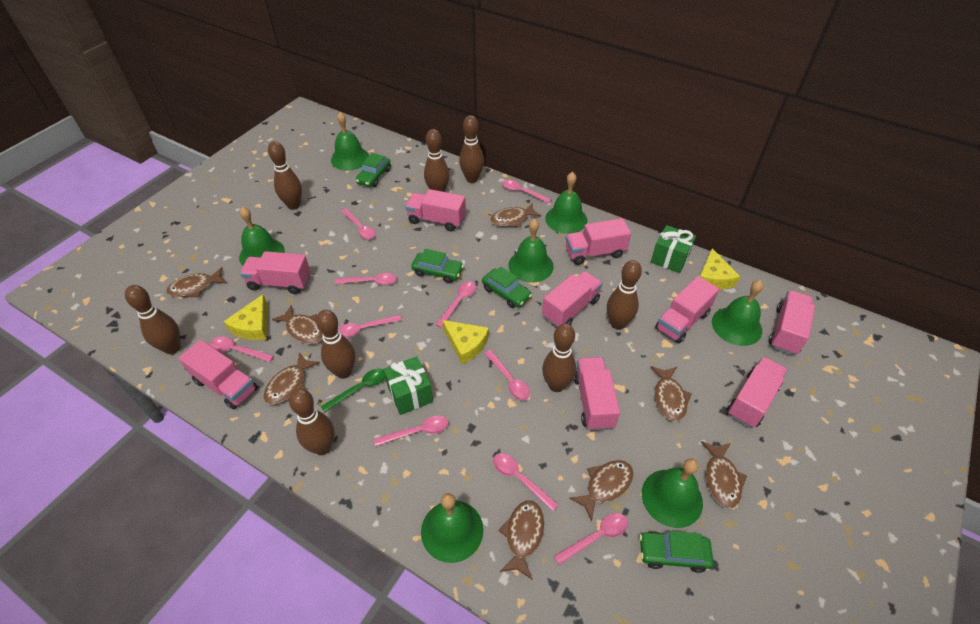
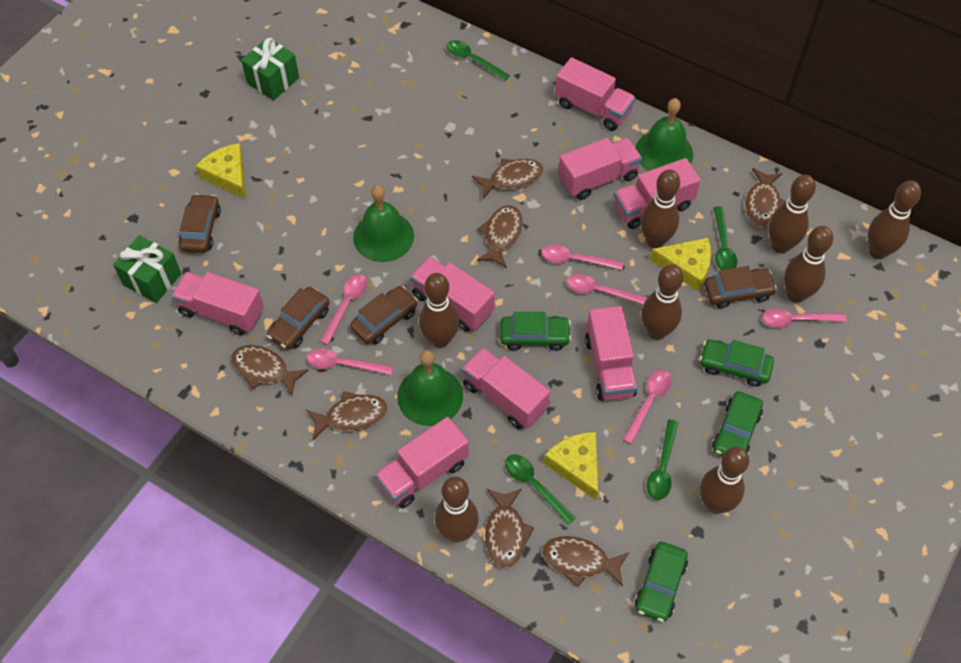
brown car: none = 0 -> [179,194,221,253] [267,287,330,350] [350,286,418,344] [704,266,777,308] = 4
brown fish: [166,267,227,297] [264,352,320,405] [272,305,323,344] [490,203,542,227] [498,500,544,580] [569,460,633,521] [651,366,692,422] [701,441,747,509] = 8 -> [231,345,309,396] [306,391,388,440] [472,159,544,199] [477,205,523,268] [485,489,534,568] [542,536,629,587] [745,168,786,227] = 7
green bell: [239,207,285,266] [331,112,369,171] [421,493,483,563] [508,219,554,283] [545,172,587,234] [642,458,703,528] [712,280,764,346] = 7 -> [353,185,414,262] [397,350,463,426] [635,98,693,171] = 3
green spoon: [321,369,385,412] = 1 -> [446,40,510,81] [505,454,576,525] [647,419,678,500] [713,206,737,270] = 4
pink spoon: [210,336,274,362] [335,273,397,285] [338,315,402,338] [341,209,375,239] [374,416,448,446] [435,281,476,328] [484,350,530,400] [493,453,559,511] [502,180,551,203] [554,513,628,565] = 10 -> [307,348,393,375] [320,274,367,345] [541,245,623,270] [567,274,648,305] [623,370,672,444] [762,308,847,328] = 6
pink truck: [179,340,257,409] [240,251,311,294] [405,189,466,231] [542,271,603,327] [565,218,631,265] [573,357,620,431] [655,276,719,343] [727,357,788,428] [769,290,815,355] = 9 -> [171,272,264,335] [375,417,469,508] [410,256,495,332] [462,347,550,429] [555,57,635,131] [558,138,642,200] [585,306,637,401] [613,158,701,229] = 8

